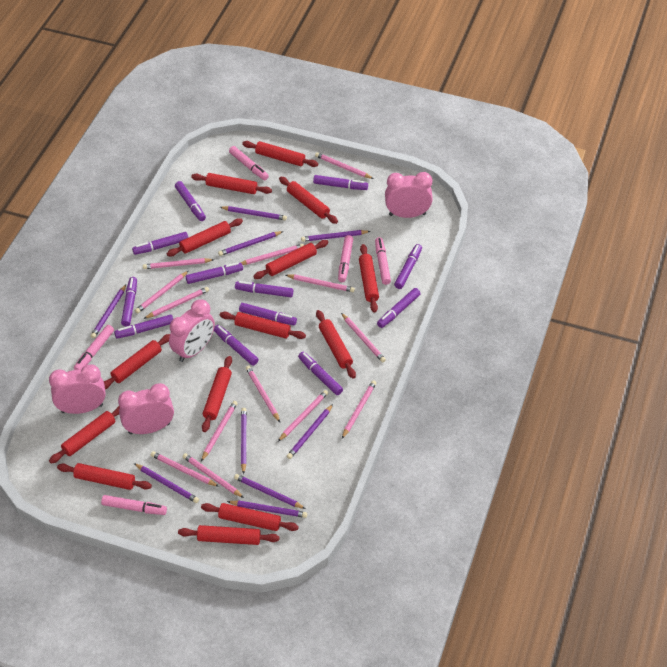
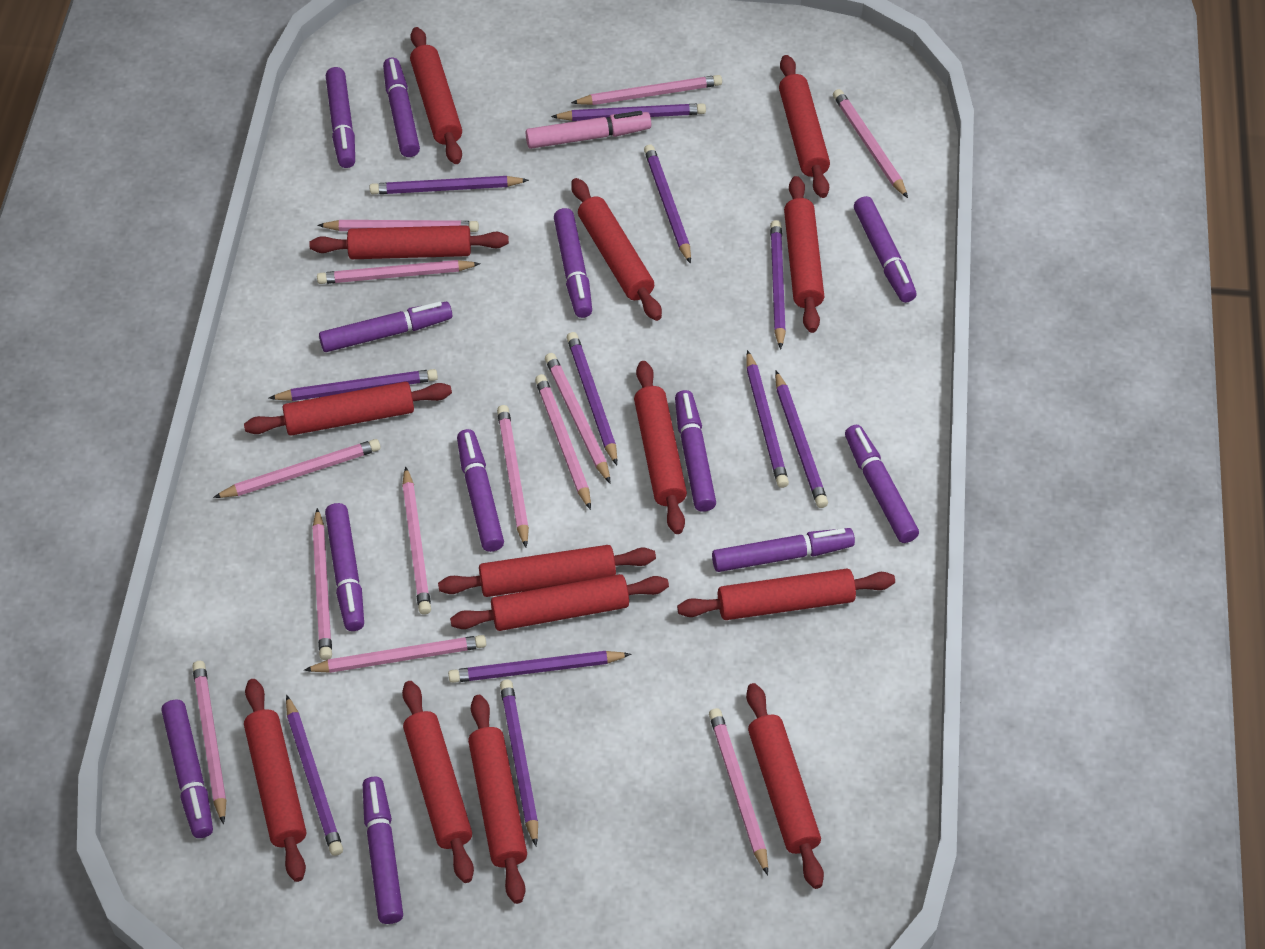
pink clock: [49,364,106,414] [118,383,174,434] [169,299,215,362] [385,172,433,218] = 4 -> none = 0
pink marker: [74,325,114,370] [101,495,167,515] [229,146,269,180] [338,235,353,282] [375,237,391,285] = 5 -> [526,111,651,149] = 1
purple pencil: [91,285,126,338] [134,463,199,503] [218,231,283,256] [220,206,287,220] [227,500,307,518] [234,474,306,509] [241,408,247,474] [287,404,333,459] [301,230,370,242] = 9 -> [269,369,438,401] [286,695,343,856] [370,176,529,194] [448,651,631,683] [500,680,538,846] [551,103,706,121] [567,332,617,465] [644,145,691,264] [746,350,789,488] [770,220,786,349] [775,371,828,508] = 11

